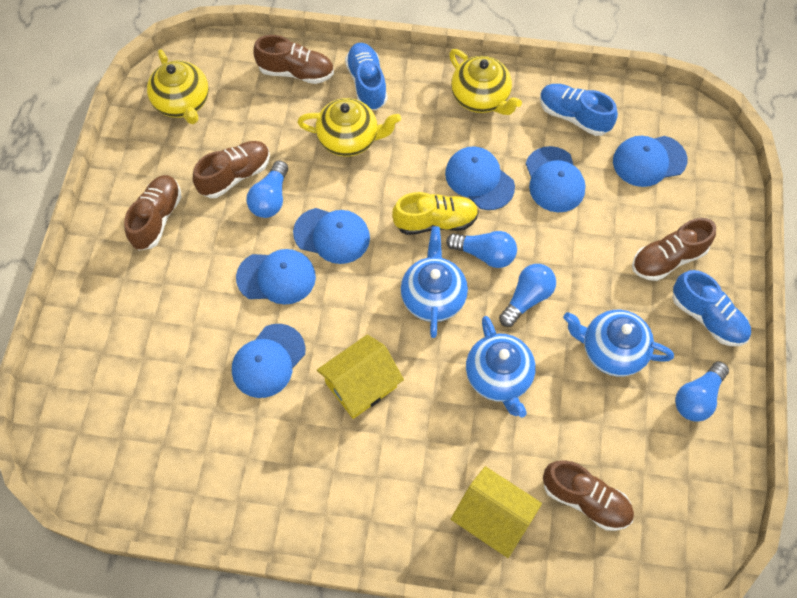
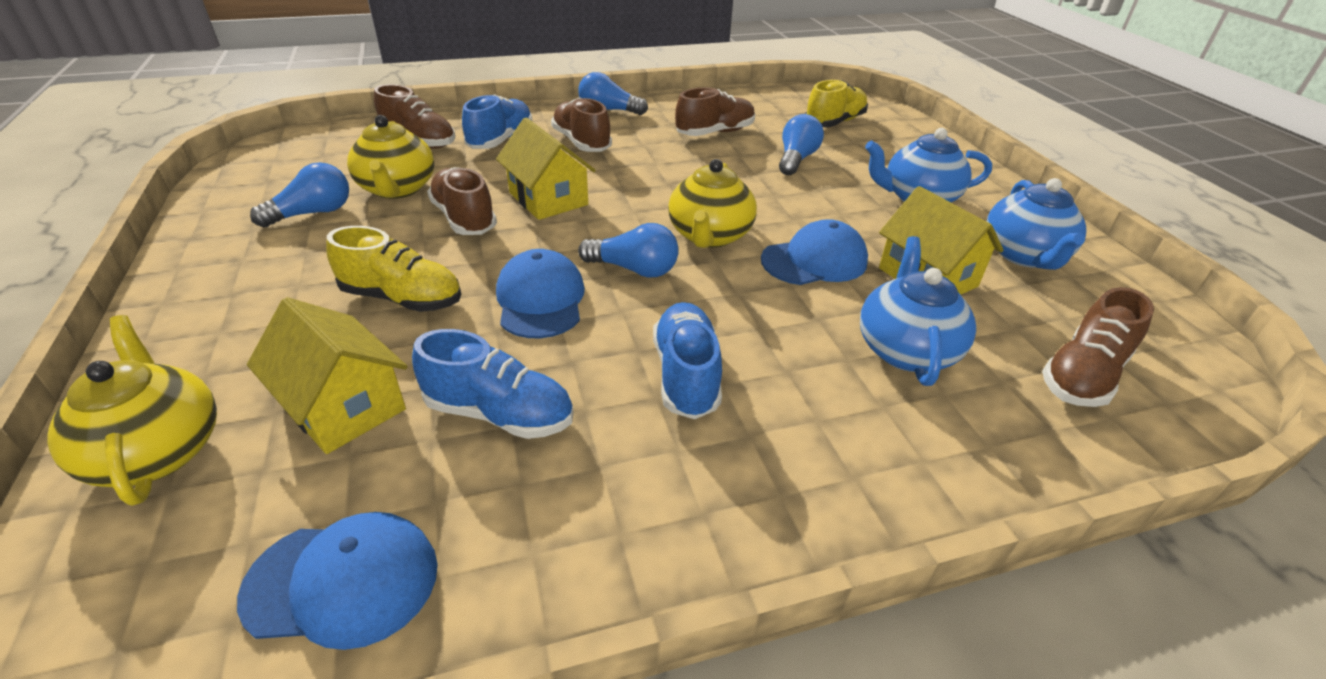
blue cap: [232,324,306,398] [236,249,316,304] [293,208,370,264] [445,146,515,210] [526,146,586,212] [613,136,688,187] = 6 -> [237,512,438,650] [496,249,585,338] [761,219,868,285] = 3
yellow house: [317,334,404,419] [451,466,542,558] = 2 -> [247,297,408,454] [496,117,596,220] [879,186,1004,295] = 3
yellow shoe: [392,192,479,235] = 1 -> [326,226,461,312] [805,80,868,127] = 2

